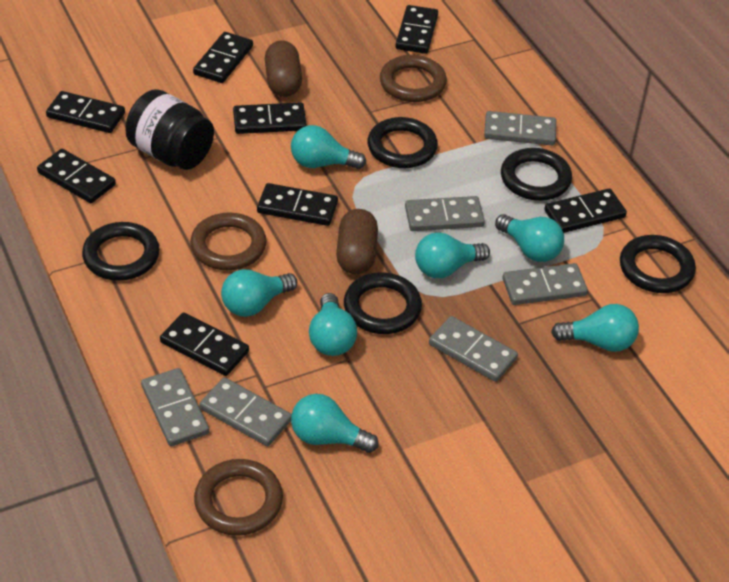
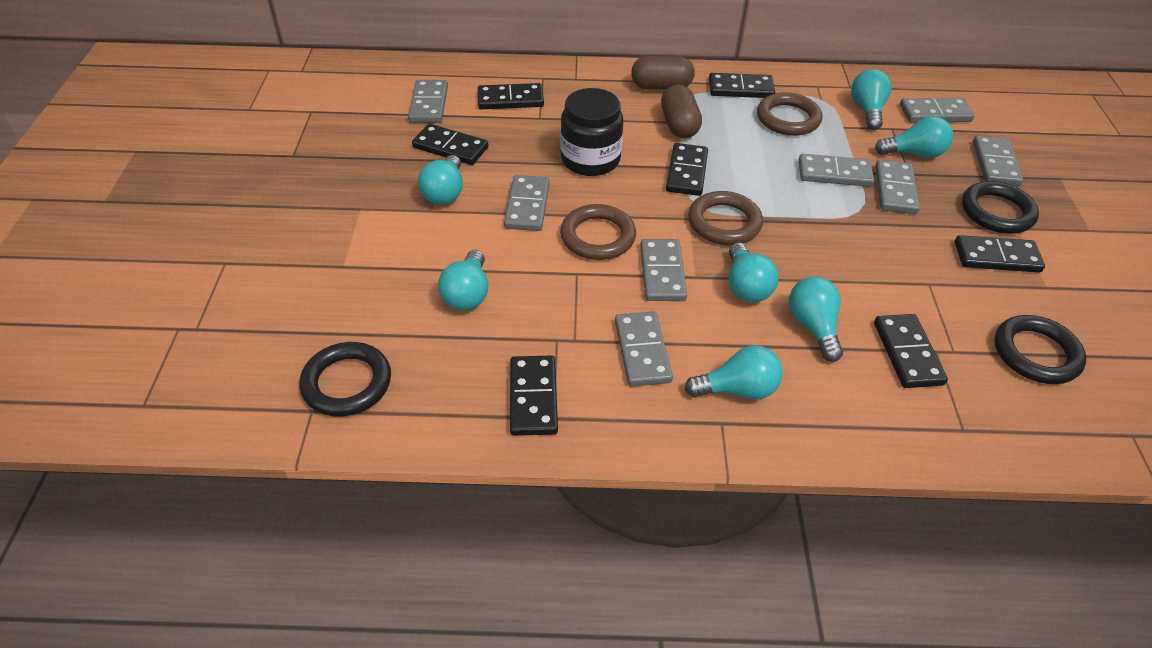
black domino: [37,149,116,203] [46,91,125,133] [160,312,249,376] [193,32,253,83] [233,102,307,134] [257,183,338,226] [395,5,438,54] [545,189,627,233] = 8 -> [412,124,489,165] [478,83,544,109] [510,355,558,436] [666,143,708,196] [709,73,775,98] [874,314,948,388] [955,235,1045,273] = 7
black ring: [82,222,160,281] [344,272,422,334] [367,117,438,168] [501,148,572,201] [620,235,696,293] = 5 -> [299,342,391,417] [962,181,1039,234] [994,315,1086,384] = 3
grey domino: [141,368,209,446] [199,377,292,446] [405,196,485,231] [429,316,518,382] [484,111,556,145] [502,263,588,305] = 6 -> [408,80,448,123] [504,175,550,231] [615,311,673,387] [640,239,687,301] [799,154,874,187] [875,160,920,214] [900,98,975,123] [973,135,1024,186] = 8

